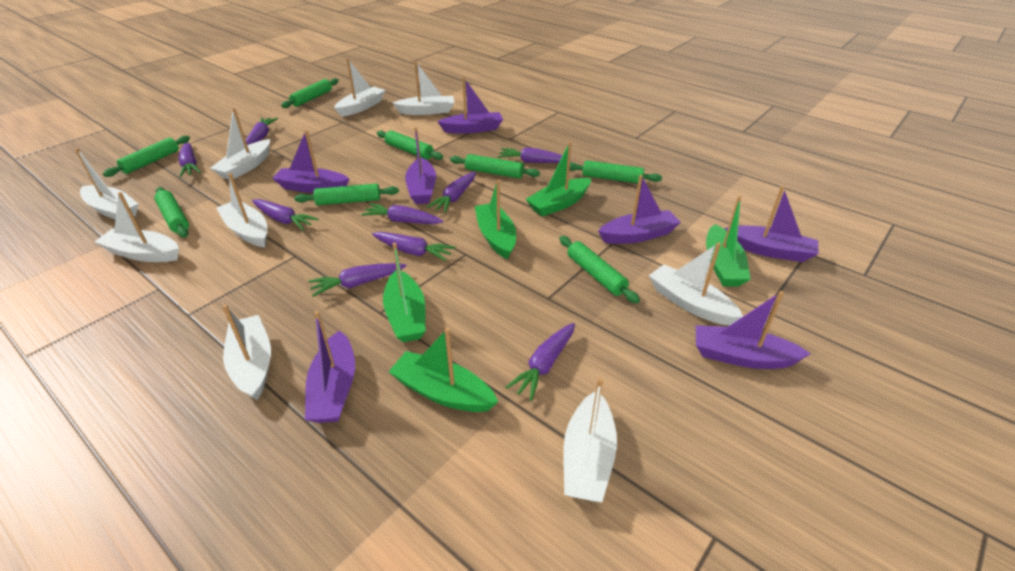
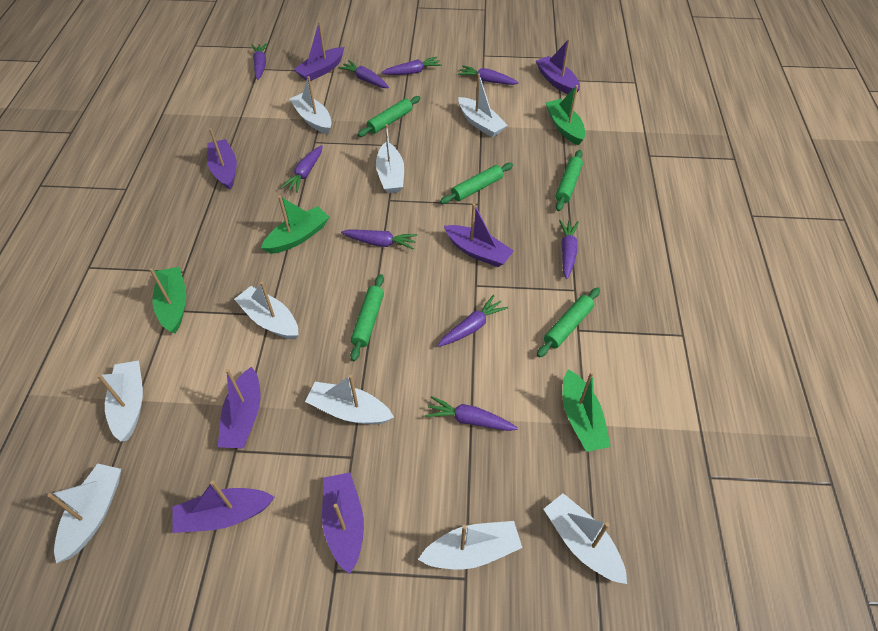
green boat: [383,243,425,342] [388,328,498,412] [475,180,516,260] [526,142,591,217] [706,196,751,287] = 5 -> [149,267,186,333] [261,195,329,254] [546,85,585,145] [563,369,611,452] = 4
green rolling pin: [103,136,190,177] [154,187,189,238] [281,78,338,108] [294,183,399,205] [377,130,443,160] [450,154,540,179] [559,236,640,304] [569,160,662,183] = 8 -> [350,274,384,361] [358,96,421,137] [440,163,513,204] [537,288,600,357] [556,150,583,211] = 5

